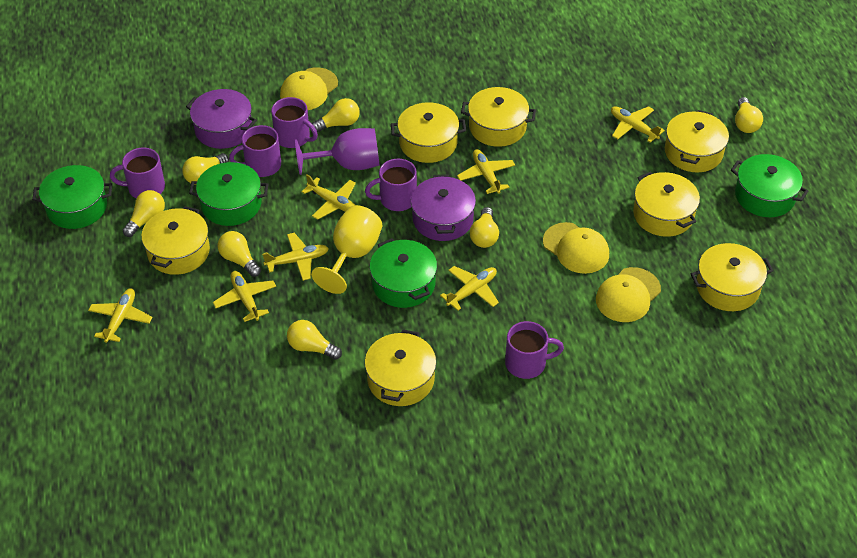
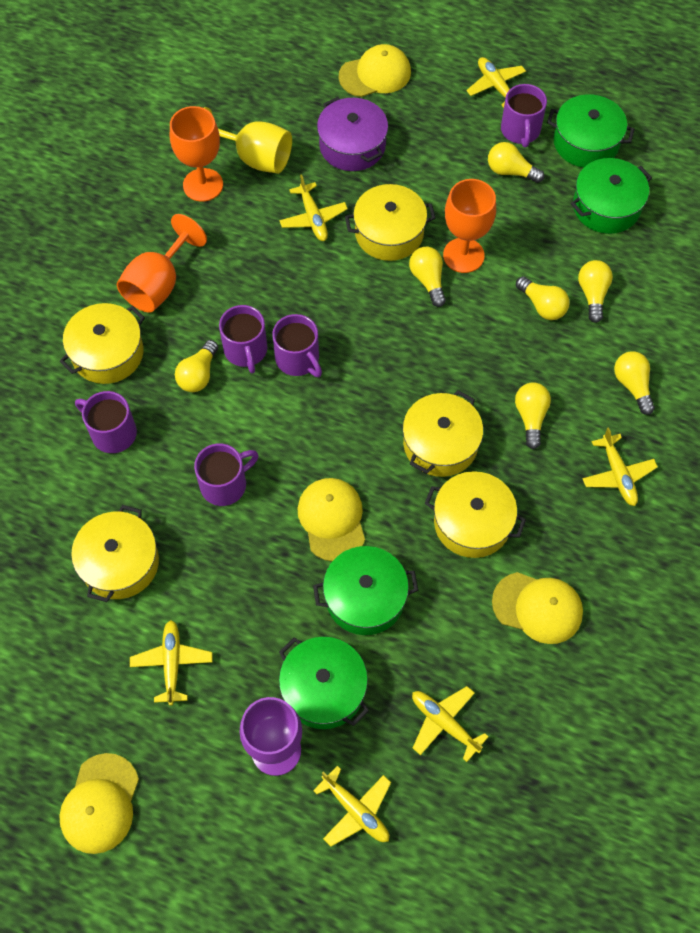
orange goblet: none = 0 -> [117,214,207,313] [170,106,223,202] [443,179,496,273] = 3
purple pot: [186,89,257,149] [411,174,476,241] = 2 -> [317,97,388,171] = 1
yellow cap: [280,68,338,110] [543,222,609,274] [596,267,661,322] = 3 -> [59,753,139,854] [297,478,365,561] [339,44,411,97] [492,572,583,644] = 4
yellow plane: [88,288,153,343] [213,271,276,322] [262,233,329,281] [302,174,356,220] [440,266,499,310] [457,149,515,194] [611,106,665,143] = 7 -> [130,620,213,706] [279,174,348,241] [313,765,391,846] [412,686,489,762] [466,57,526,108] [582,427,658,506] = 6
yellow pot: [141,206,210,275] [365,329,436,406] [391,102,466,163] [461,87,536,147] [633,171,700,237] [665,110,729,172] [691,243,773,311] = 7 -> [60,303,145,384] [71,505,159,602] [345,184,436,261] [403,390,483,477] [425,471,526,558] = 5

